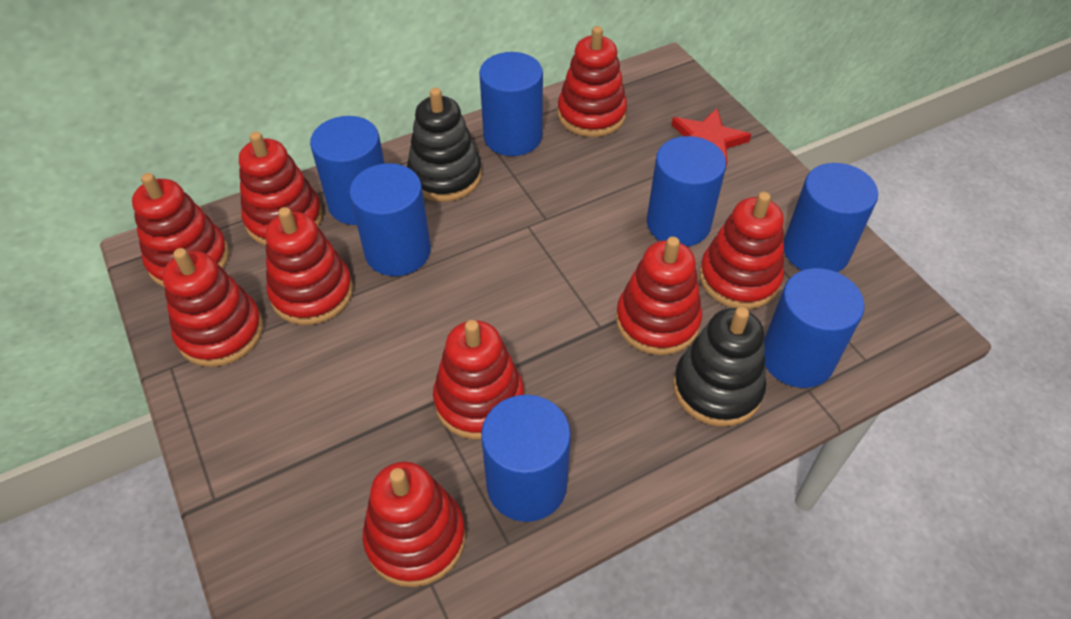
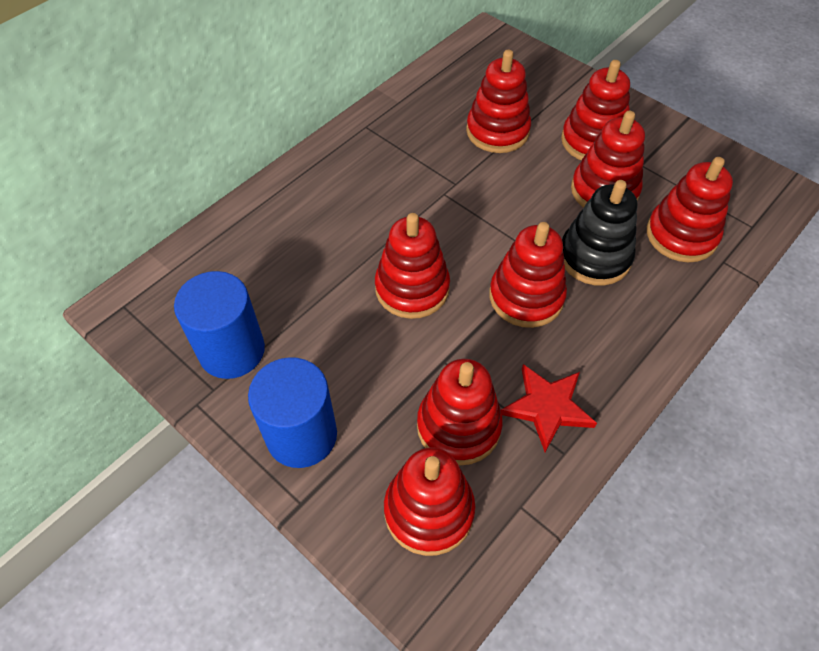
black stacking toy: [407,88,482,202] [673,307,766,427] = 2 -> [562,180,638,286] = 1
blue cylinder: [310,116,385,225] [349,163,431,276] [479,52,543,156] [481,395,571,522] [647,136,726,247] [764,268,865,388] [784,163,878,273] = 7 -> [174,271,265,379] [248,357,337,468] = 2
red stacking toy: [132,173,229,287] [163,248,263,367] [239,132,323,246] [265,207,353,325] [363,461,466,587] [433,320,524,440] [557,26,627,137] [616,237,702,355] [699,192,784,309] = 9 -> [375,213,450,319] [384,448,476,556] [417,359,503,466] [466,50,531,153] [489,222,567,328] [561,60,630,161] [571,111,645,207] [647,157,733,262] = 8

